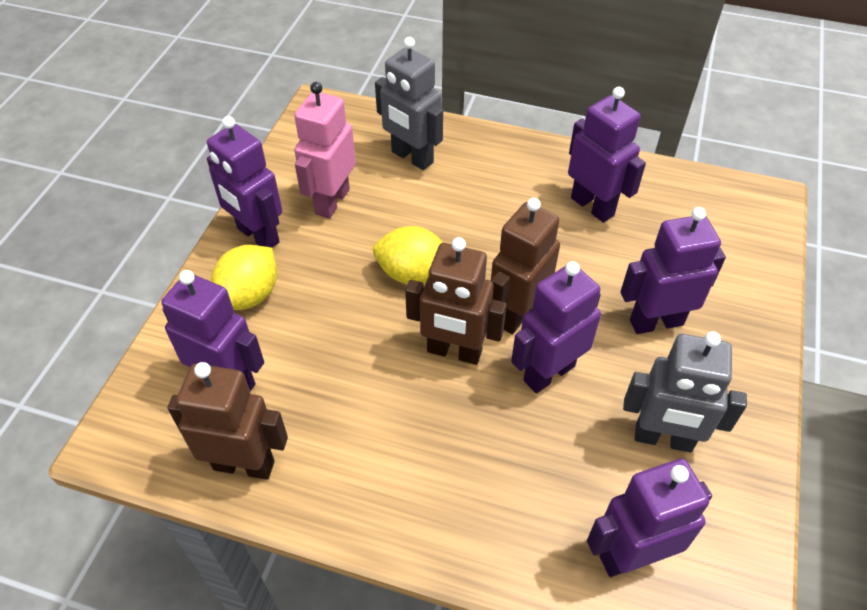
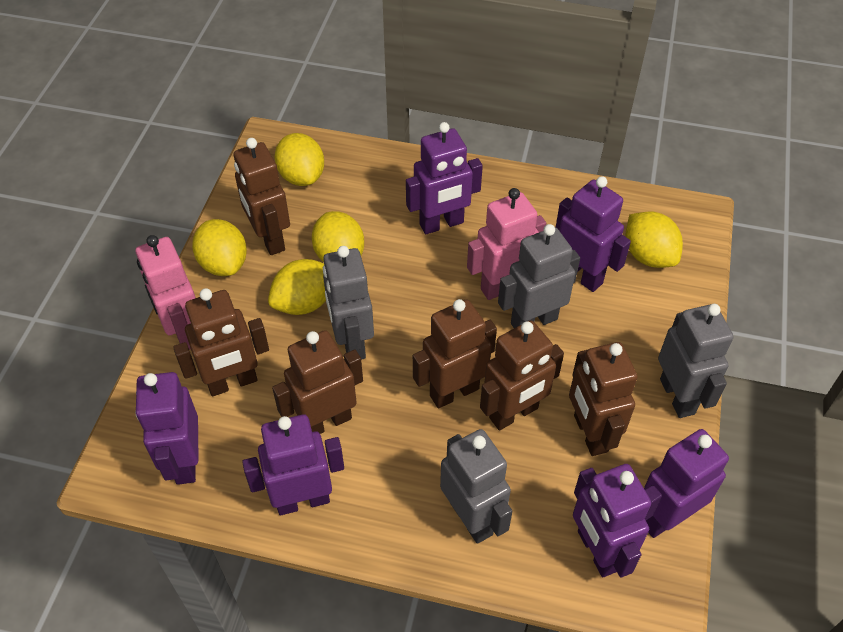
brown robot: [167,362,288,480] [405,237,507,365] [491,198,560,334] = 3 -> [173,288,269,396] [234,138,290,255] [272,330,363,434] [413,299,497,408] [480,320,564,430] [569,342,638,456] = 6
grey robot: [375,37,443,170] [623,331,747,453] = 2 -> [323,246,374,360] [440,429,512,544] [498,224,580,328] [658,304,733,418] = 4
pink robot: [294,82,356,219] = 1 -> [136,235,196,350] [467,188,546,300] = 2
yellow lemon: [211,245,277,310] [373,226,443,284] = 2 -> [192,219,247,276] [268,259,326,315] [275,133,324,186] [312,211,364,262] [626,211,683,268] = 5

